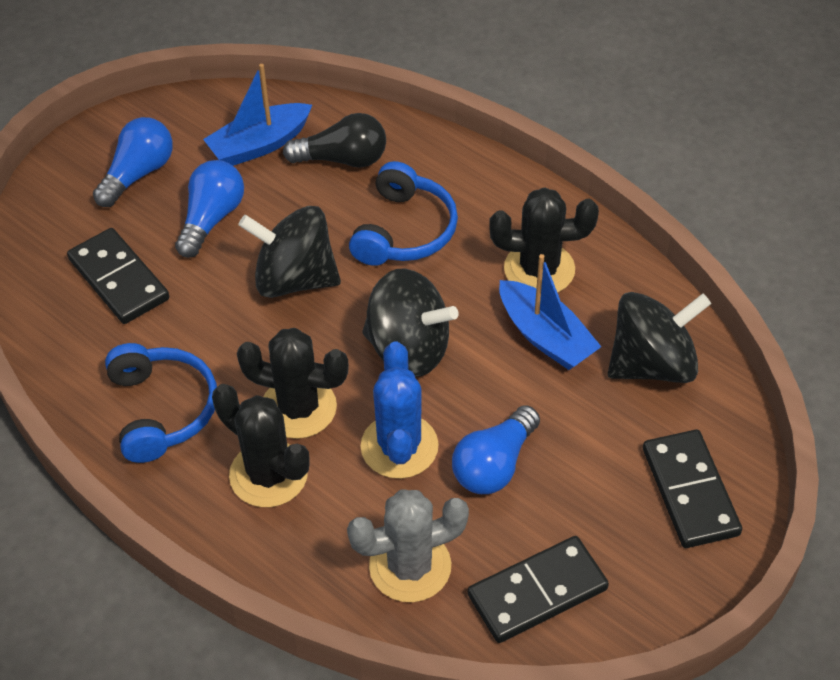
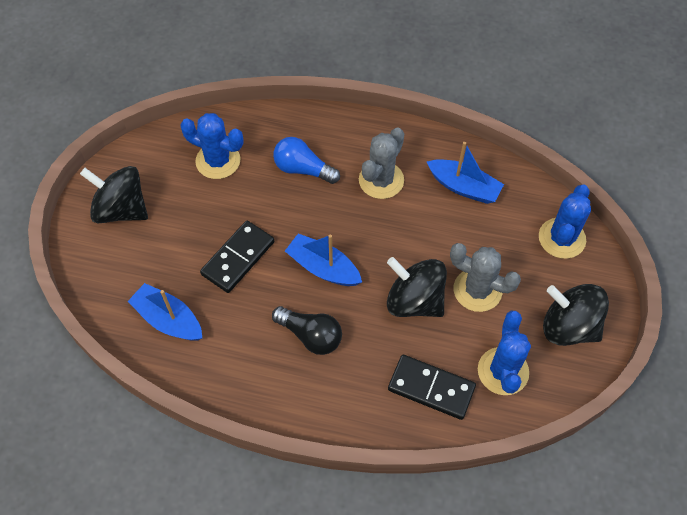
black cactus: [212,384,310,507] [237,328,349,439] [489,187,599,293] = 3 -> none = 0
black domino: [67,228,169,324] [468,536,609,643] [643,430,742,548] = 3 -> [200,221,274,293] [388,355,476,420] = 2
blue boat: [203,64,312,166] [499,254,601,370] = 2 -> [128,283,202,340] [285,233,362,286] [427,142,504,204] = 3
blue cactus: [360,341,439,479] = 1 -> [180,113,244,179] [478,311,531,395] [539,185,591,259] = 3
blue headphones: [105,343,217,463] [349,161,458,266] = 2 -> none = 0
blue light bulb: [93,117,173,207] [175,160,244,258] [452,405,540,494] = 3 -> [273,137,340,184] = 1
grey cactus: [347,489,469,602] = 1 -> [359,127,404,199] [450,243,521,312] = 2

